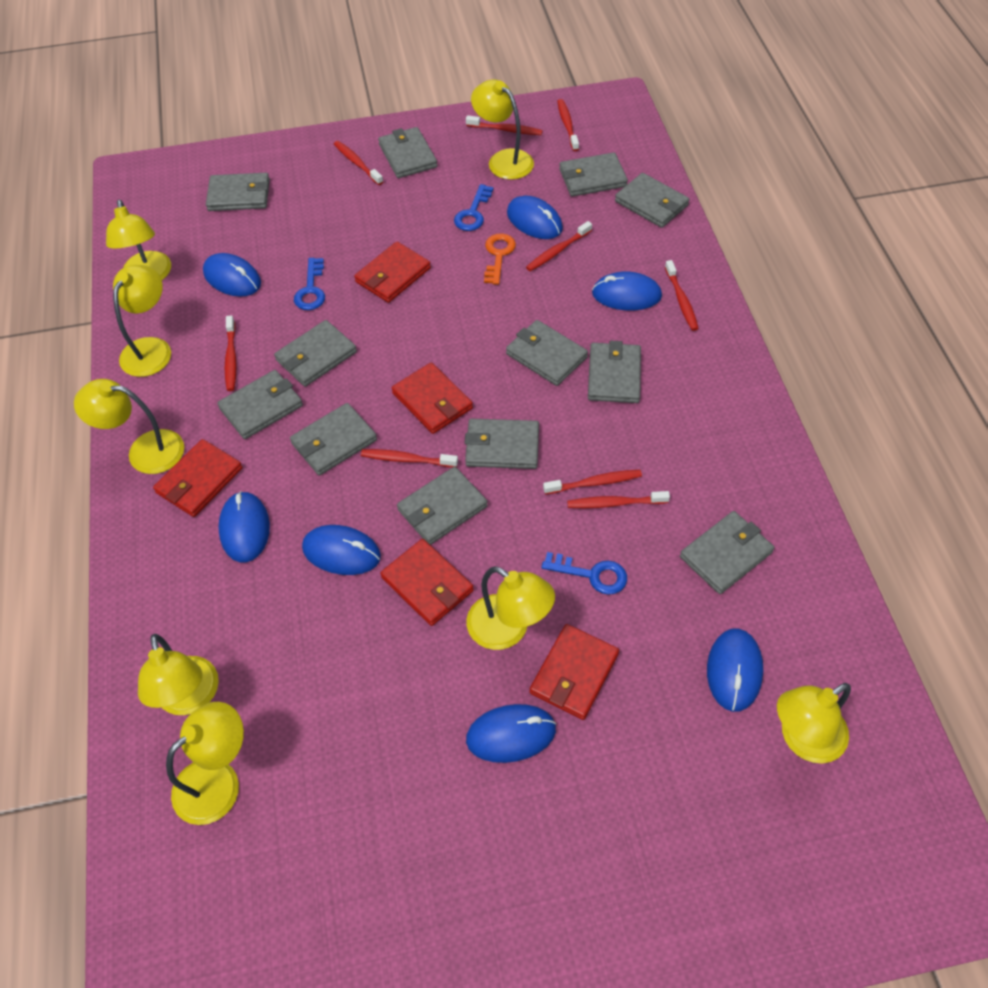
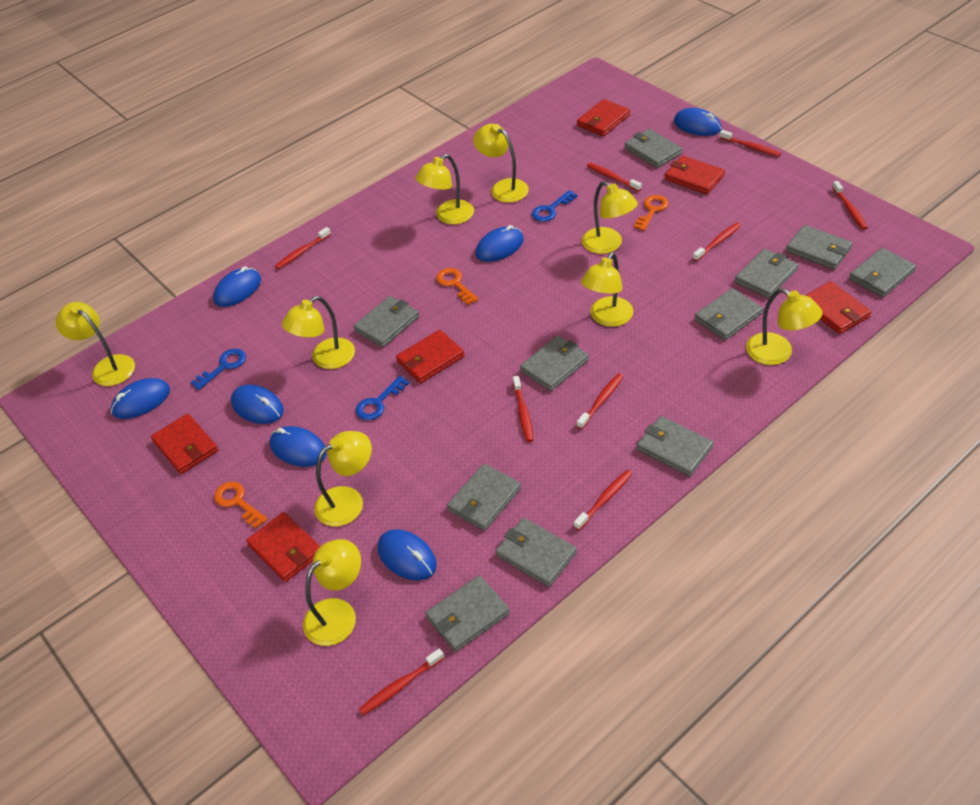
grey wallet: [206,173,270,211] [217,370,303,439] [274,320,357,387] [290,403,377,476] [378,127,437,178] [397,467,488,545] [465,419,539,469] [506,320,588,386] [559,152,628,197] [588,341,641,403] [615,173,690,228] [680,511,774,594] = 12 -> [354,296,419,347] [425,575,510,652] [447,463,521,531] [495,518,577,587] [520,335,589,391] [624,129,682,168] [637,416,714,477] [694,288,763,340] [735,249,798,298] [786,225,853,270] [849,248,916,297] = 11
orange key: [484,233,516,285] = 1 -> [214,482,268,529] [436,268,479,305] [634,195,669,231] = 3
red wallet: [153,439,243,517] [354,242,431,303] [381,539,474,626] [392,362,473,434] [530,624,619,720] = 5 -> [151,414,218,474] [246,512,321,582] [396,330,465,383] [577,99,630,136] [665,156,725,194] [805,281,871,334] = 6
yellow lamp: [74,379,184,474] [106,200,171,280] [113,265,171,377] [138,634,219,715] [166,702,244,825] [466,566,555,650] [471,79,534,180] [777,683,851,763] = 8 -> [56,302,135,386] [282,296,355,369] [303,539,361,646] [314,431,372,526] [415,154,474,224] [473,124,529,203] [581,252,633,327] [582,181,638,254] [746,288,822,365] = 9

